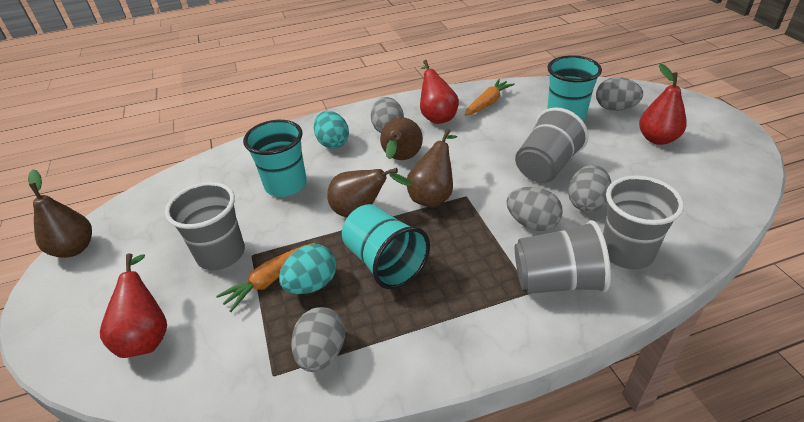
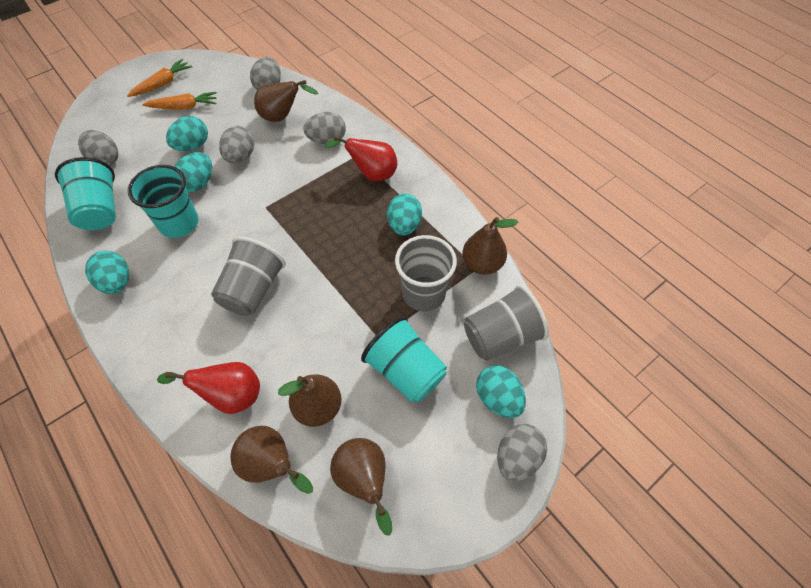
brown pear: [28,170,92,258] [327,168,412,218] [380,117,423,160] [407,129,457,207] = 4 -> [230,426,313,494] [254,80,318,122] [278,374,342,427] [330,438,392,536] [462,217,519,275] = 5
grey cup: [165,182,245,270] [515,107,589,183] [515,220,611,294] [603,175,684,269] = 4 -> [211,236,286,316] [395,235,457,312] [464,285,549,361] = 3
red pear: [100,254,167,358] [420,60,459,124] [639,64,687,145] = 3 -> [157,362,260,414] [324,136,397,181] = 2
turquoise egg: [279,244,336,294] [314,111,349,149] = 2 -> [85,251,129,294] [166,116,208,151] [174,152,212,192] [387,194,422,235] [476,365,526,418] = 5

